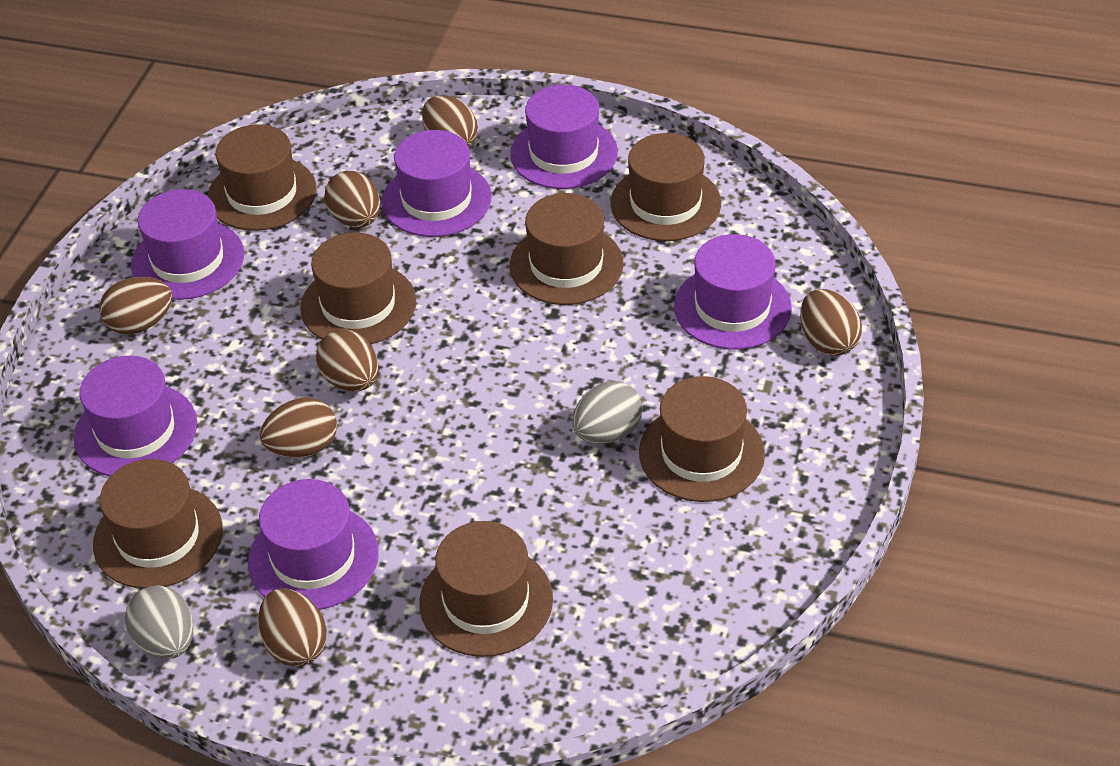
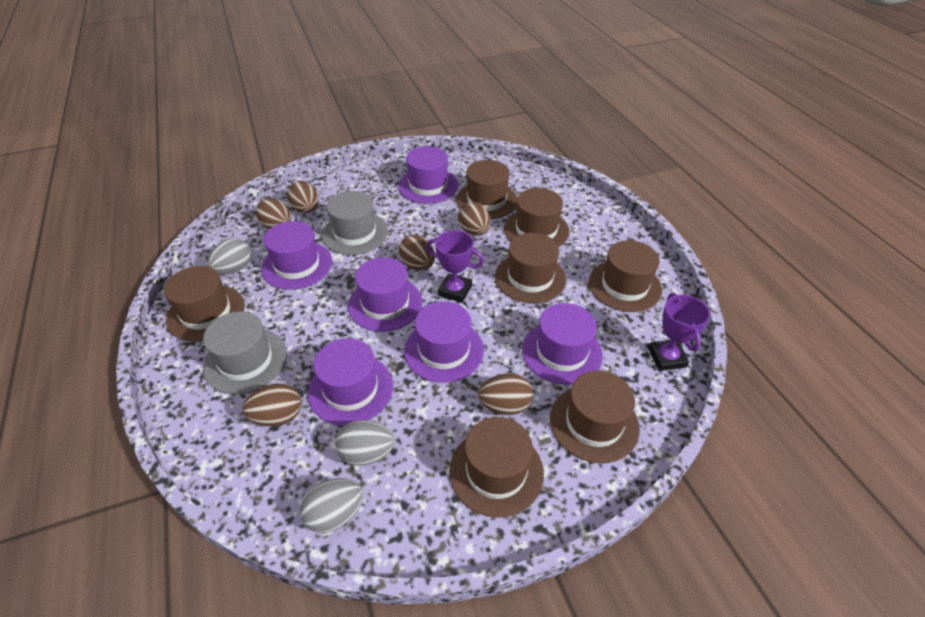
brown egg: [99,277,172,334] [258,588,327,667] [260,397,337,458] [316,330,378,392] [324,171,380,227] [422,95,478,147] [800,289,862,356] = 7 -> [242,383,301,426] [256,198,291,229] [287,181,319,213] [399,235,435,270] [458,202,491,236] [478,373,533,415] = 6
grey egg: [125,585,193,659] [572,381,642,444] = 2 -> [207,238,251,274] [300,478,363,533] [335,420,395,466] = 3
grey hat: none = 0 -> [203,311,287,395] [322,191,388,255] = 2
purple trophy: none = 0 -> [426,230,484,303] [648,293,710,371] = 2

